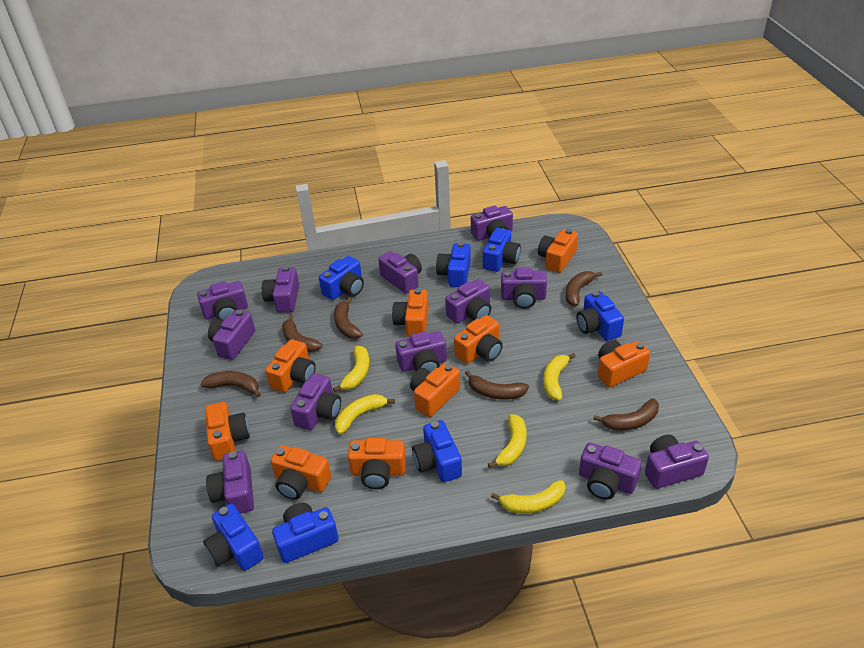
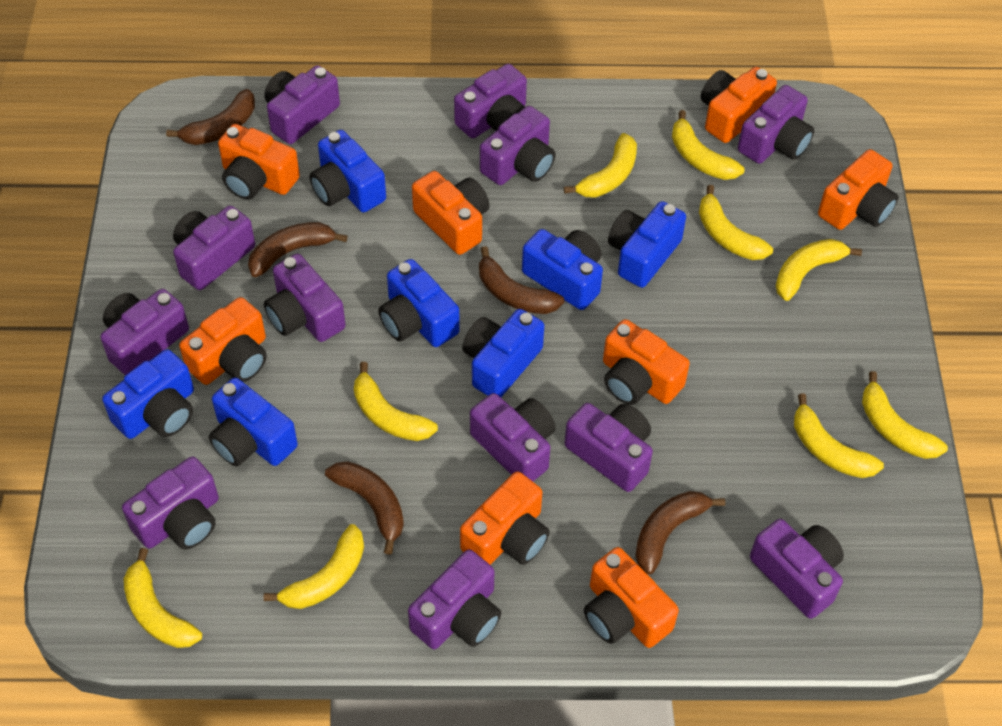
brown banana: [201,371,261,397] [282,314,322,352] [334,297,362,339] [465,371,529,400] [566,271,602,306] [593,398,659,431] = 6 -> [166,89,255,145] [248,222,348,277] [325,461,404,555] [479,246,564,314] [635,491,725,574] = 5
orange camera: [205,402,250,461] [265,339,316,393] [270,445,331,500] [348,438,406,489] [392,288,429,337] [410,363,460,417] [454,315,503,364] [538,229,578,273] [597,340,650,387] = 9 -> [179,297,267,385] [218,124,300,200] [412,171,490,255] [460,472,550,565] [584,547,679,648] [603,319,690,405] [701,67,777,143] [818,149,898,230] = 8
yellow banana: [333,346,370,392] [335,394,395,435] [488,414,527,468] [491,480,566,514] [543,353,576,401] = 5 -> [124,548,202,648] [264,524,364,609] [354,362,438,441] [564,133,637,198] [672,110,744,180] [699,185,773,260] [775,239,862,301] [794,394,884,478] [862,371,948,459] = 9

